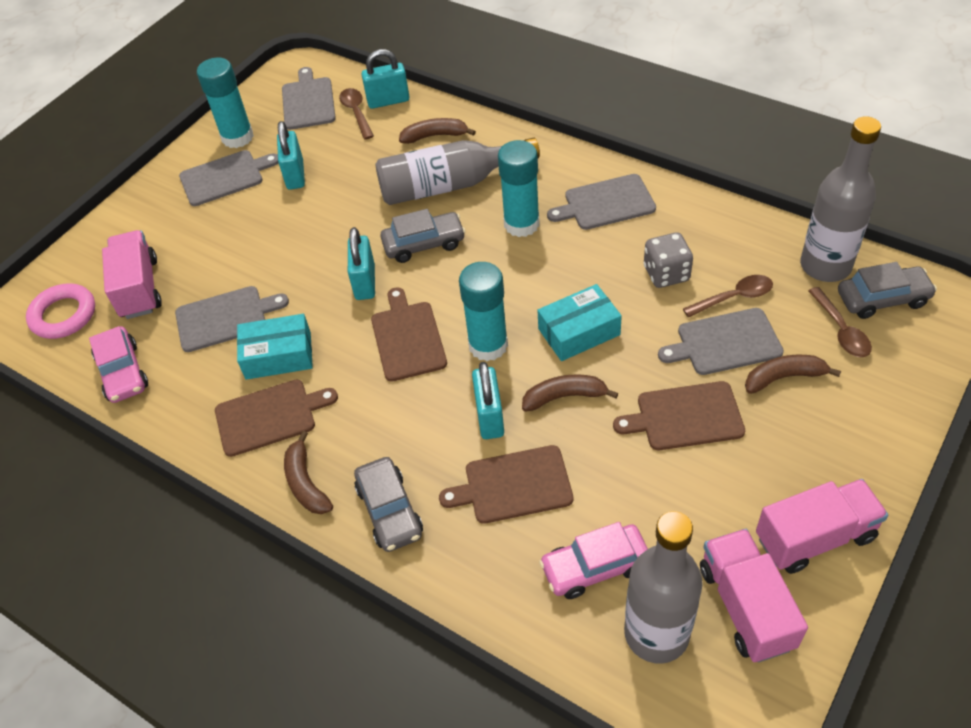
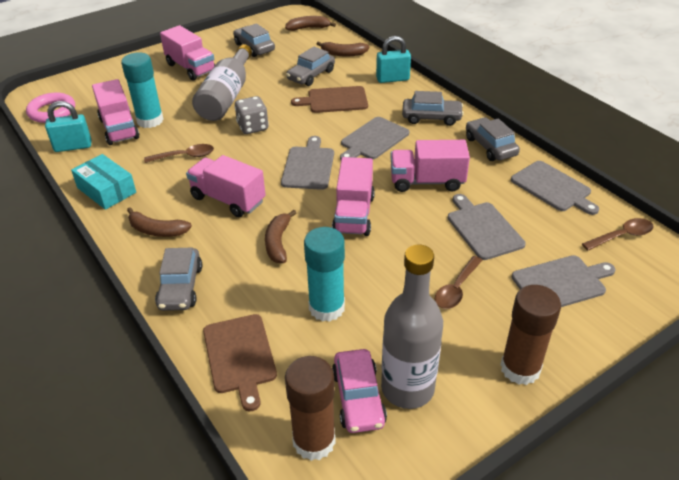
brown cutting board: [215,379,338,457] [371,287,447,382] [439,445,573,524] [613,381,745,450] = 4 -> [203,314,277,411] [291,86,368,113] = 2
brown glue stick: none = 0 -> [285,356,336,461] [500,285,561,385] = 2
grey bottle: [375,138,540,205] [624,511,703,664] [800,116,881,282] = 3 -> [192,44,252,121] [381,244,443,409] = 2
grey car: [354,457,423,552] [380,209,465,263] [838,262,937,319] = 3 -> [155,248,202,311] [233,23,275,57] [286,47,335,86] [402,91,464,126] [466,117,520,161] = 5
pink car: [89,326,148,403] [539,522,648,599] = 2 -> [332,349,387,433] = 1
pink truck: [102,230,162,319] [700,529,808,662] [756,479,888,574] = 3 -> [92,79,139,145] [160,25,215,81] [186,155,266,217] [332,157,375,236] [390,140,470,192] = 5
turquoise box: [237,314,313,380] [537,284,622,361] = 2 -> [71,154,136,210] = 1
turquoise glue stick: [197,58,254,148] [459,262,508,361] [498,140,540,237] = 3 -> [121,52,164,128] [304,227,345,322] = 2
turquoise padlock: [277,121,305,190] [348,227,375,300] [361,49,410,109] [472,362,504,439] = 4 -> [45,101,92,152] [376,36,411,83] = 2

